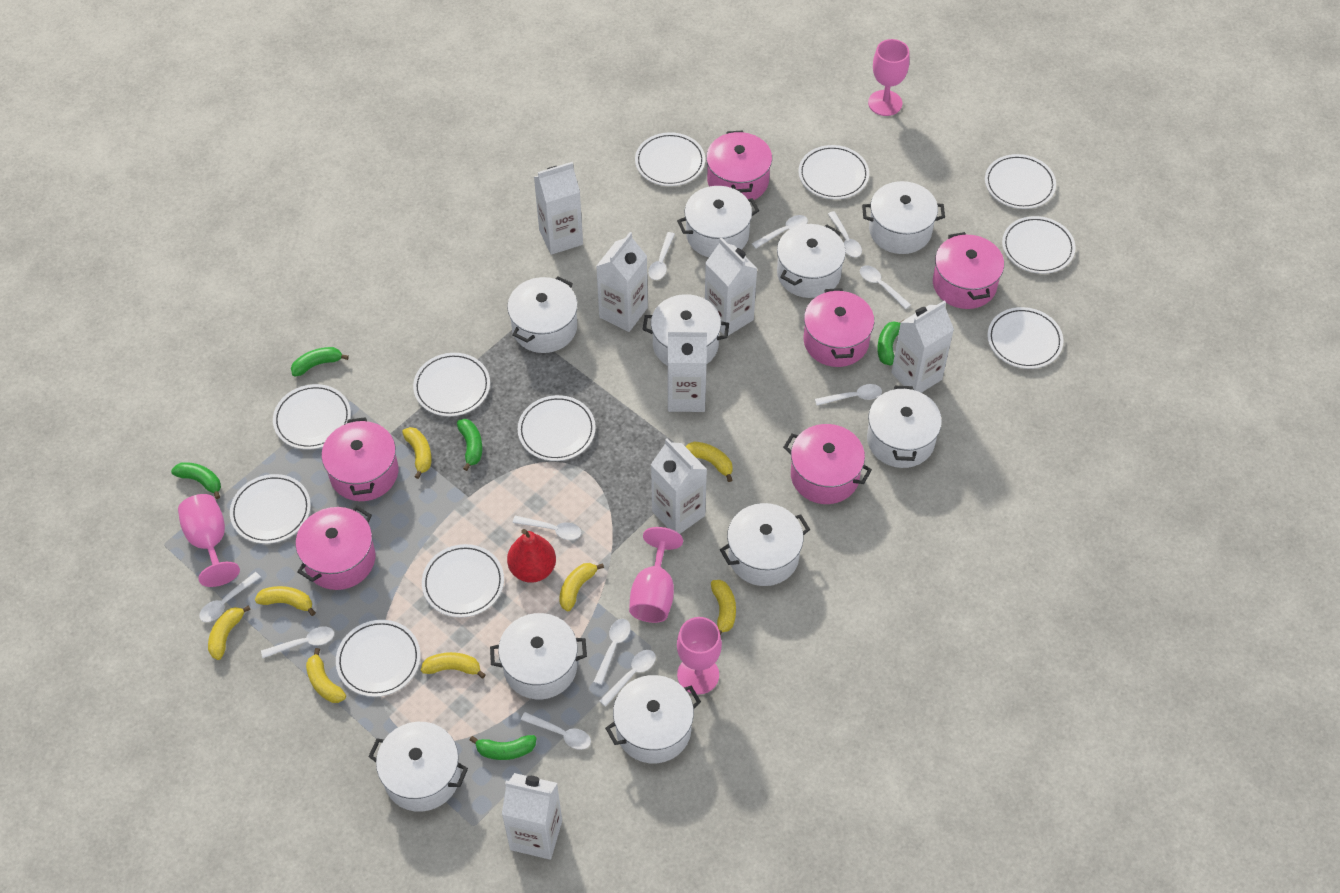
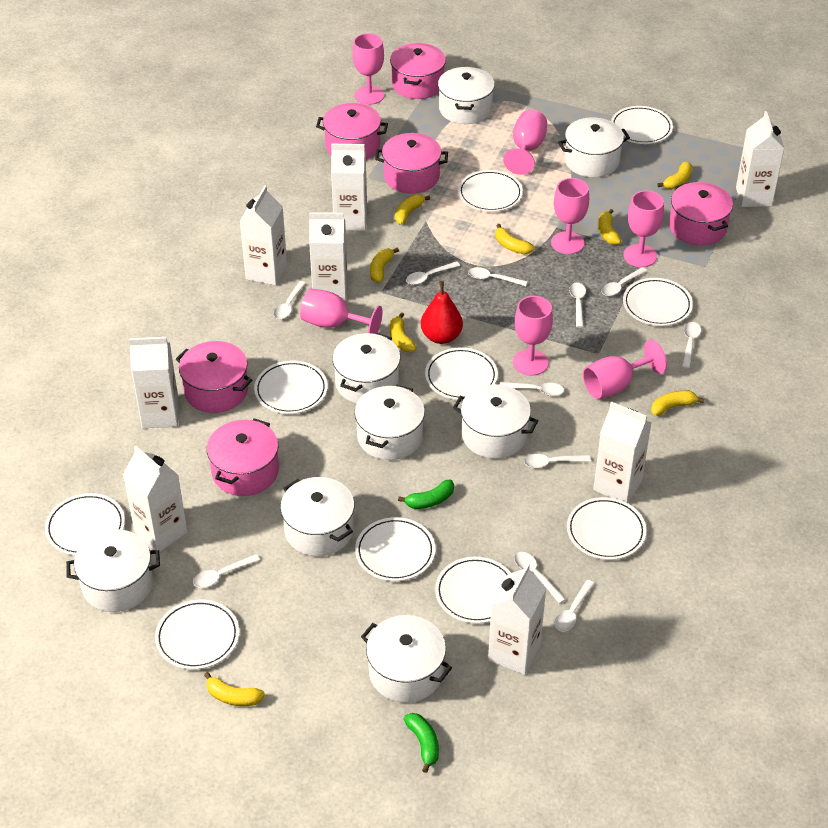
green banana: [171,462,221,499] [291,347,349,377] [457,419,482,471] [470,735,536,760] [877,319,905,365] = 5 -> [398,480,454,509] [404,713,439,773] = 2
pink goblet: [178,494,240,587] [629,527,683,623] [677,617,722,694] [868,39,910,116] = 4 -> [300,289,383,334] [352,33,384,105] [503,110,547,175] [513,296,553,376] [551,178,589,254] [583,339,667,399] [623,191,664,267] = 7
white carton: [502,773,562,860] [534,162,583,255] [596,232,648,332] [651,438,707,534] [668,330,707,412] [705,237,757,336] [891,301,954,393] = 7 -> [123,446,187,552] [129,337,179,428] [239,185,287,286] [309,212,348,301] [331,144,367,231] [488,563,546,675] [593,401,652,503] [736,111,785,207] = 8
white plate: [230,474,311,544] [273,384,351,450] [336,620,421,697] [413,353,490,416] [422,544,504,618] [518,395,596,461] [635,132,705,186] [798,145,869,199] [985,154,1056,209] [987,307,1063,369] [1002,216,1076,274] = 11 -> [45,493,125,555] [155,600,239,669] [254,361,328,414] [355,517,435,581] [425,347,498,400] [435,557,511,623] [458,170,523,212] [567,497,646,560] [611,106,673,144] [623,278,693,326] = 10
white pot: [368,722,468,812] [490,613,587,699] [507,276,578,353] [605,675,701,763] [642,294,729,366] [677,186,759,257] [720,503,810,586] [777,224,846,298] [862,181,945,254] [867,386,942,468] = 10 -> [66,529,160,612] [280,477,354,556] [332,333,400,403] [354,385,425,460] [361,615,452,703] [438,67,495,124] [453,384,538,459] [558,118,630,177] = 8

